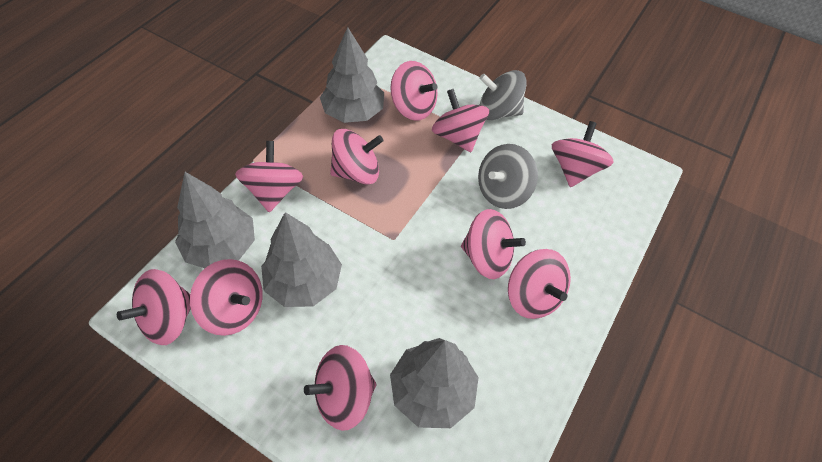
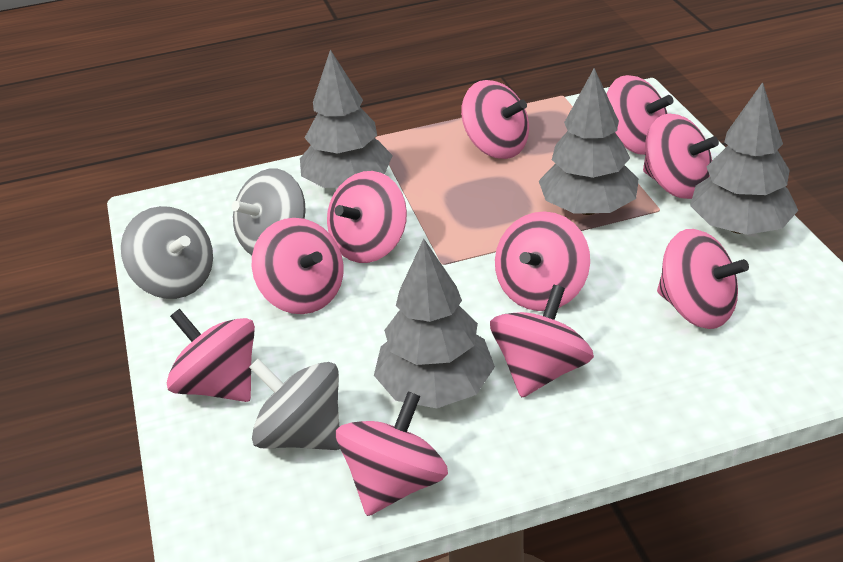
grey spinning top: [478,144,538,209] [479,70,527,120] = 2 -> [121,206,213,299] [232,168,306,255] [249,358,340,450] = 3

